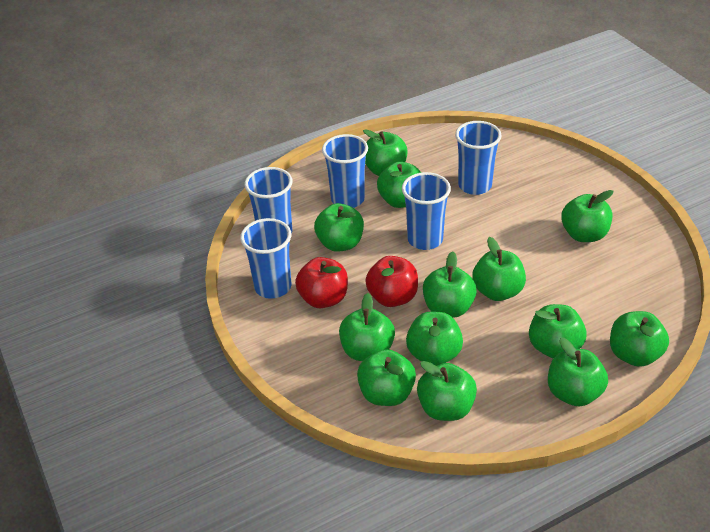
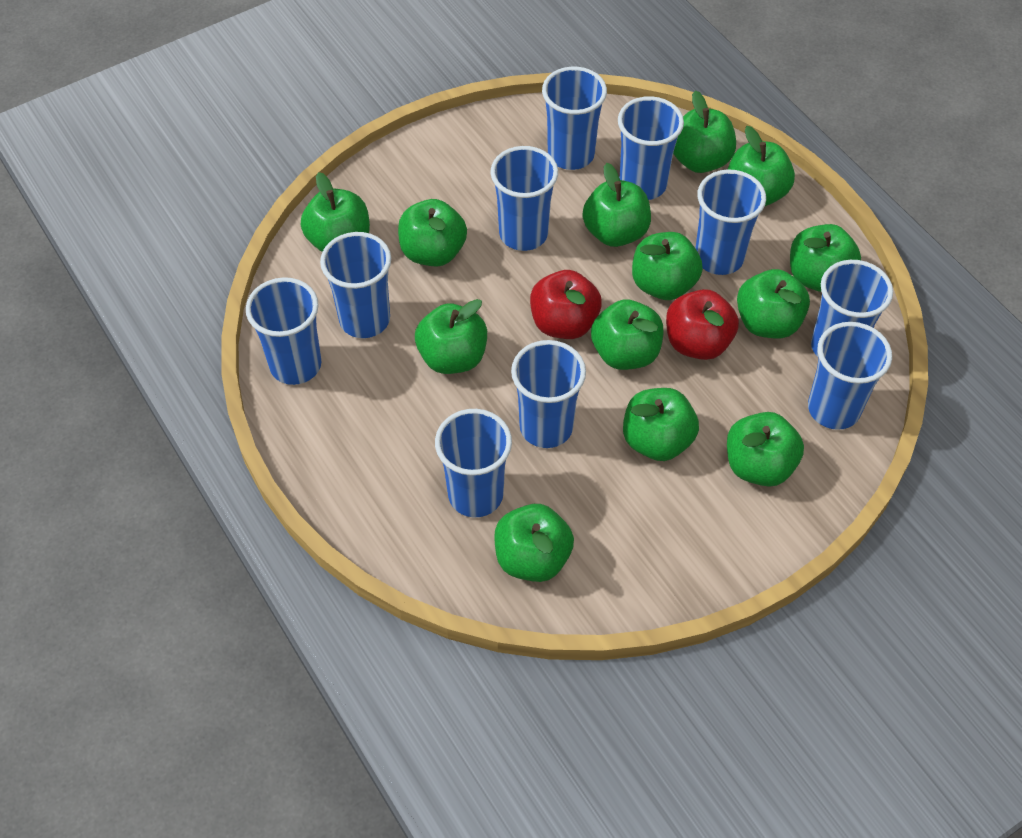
blue cup: [240,218,291,299] [245,167,292,234] [322,134,368,208] [402,172,451,250] [455,121,502,195] = 5 -> [246,277,321,385] [320,232,391,338] [435,409,512,517] [490,146,558,251] [511,340,586,448] [542,67,607,170] [618,96,684,200] [695,169,766,275] [808,322,892,430] [811,260,893,358] = 10

